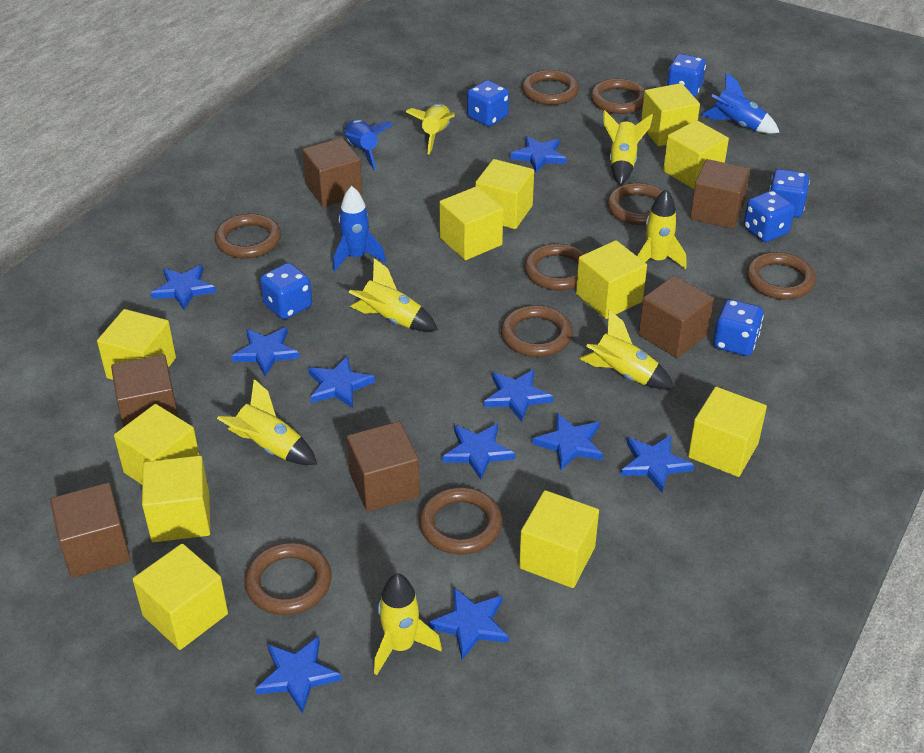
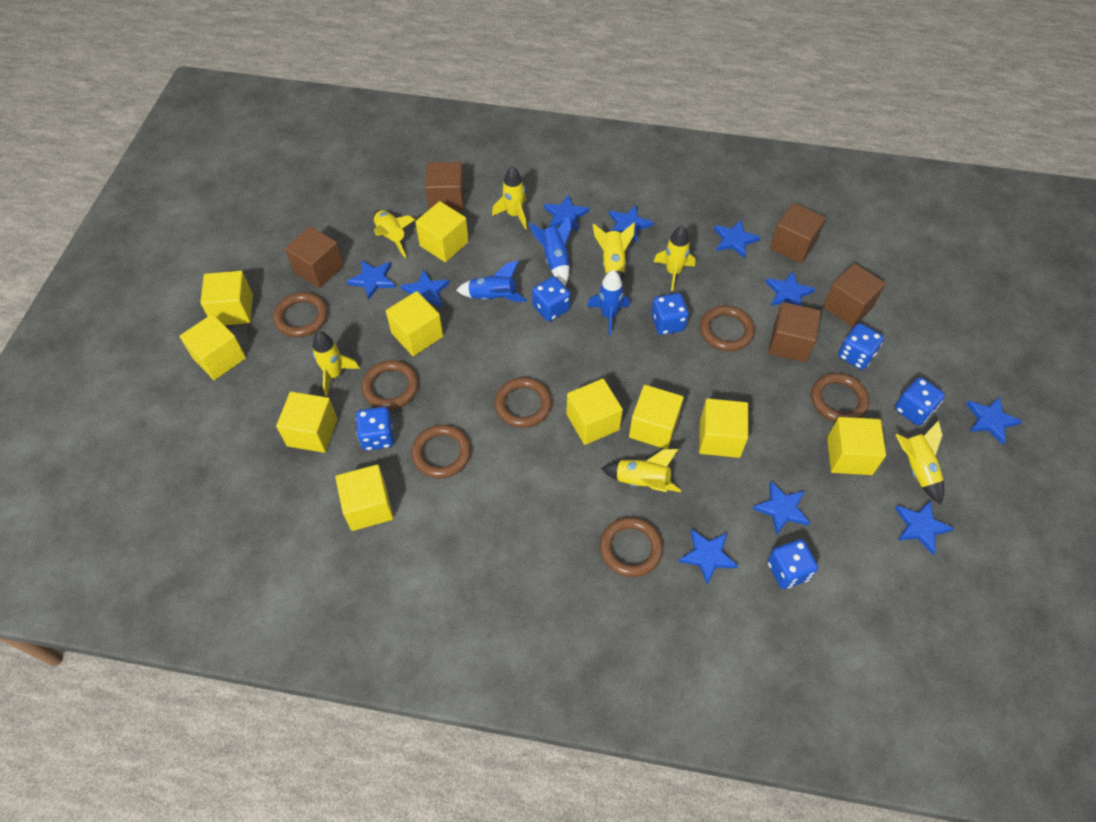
brown cube: [50,483,131,578] [111,354,178,427] [303,138,363,207] [347,421,420,512] [639,276,714,358] [690,159,750,229] = 6 -> [285,226,344,288] [425,162,464,212] [768,302,821,363] [770,203,826,263] [823,263,886,327] = 5
brown ring: [215,214,281,258] [244,542,332,615] [419,487,502,555] [501,305,573,357] [522,70,579,105] [524,244,585,291] [590,78,646,114] [607,183,663,226] [746,252,816,300] = 9 -> [273,292,328,337] [361,360,418,410] [411,425,471,478] [494,377,552,428] [600,517,663,577] [700,305,755,351] [811,373,869,422] = 7
yellow cube: [97,309,176,380] [114,404,199,485] [133,544,228,650] [142,456,210,542] [439,186,503,260] [475,159,534,229] [519,490,599,588] [576,240,647,319] [641,83,700,146] [663,120,729,189] [688,387,767,477] = 11 -> [179,314,246,380] [200,271,253,325] [276,392,338,453] [335,464,393,531] [386,291,443,356] [415,201,469,262] [566,379,623,445] [629,385,684,449] [699,398,748,458] [827,417,886,475] = 10

